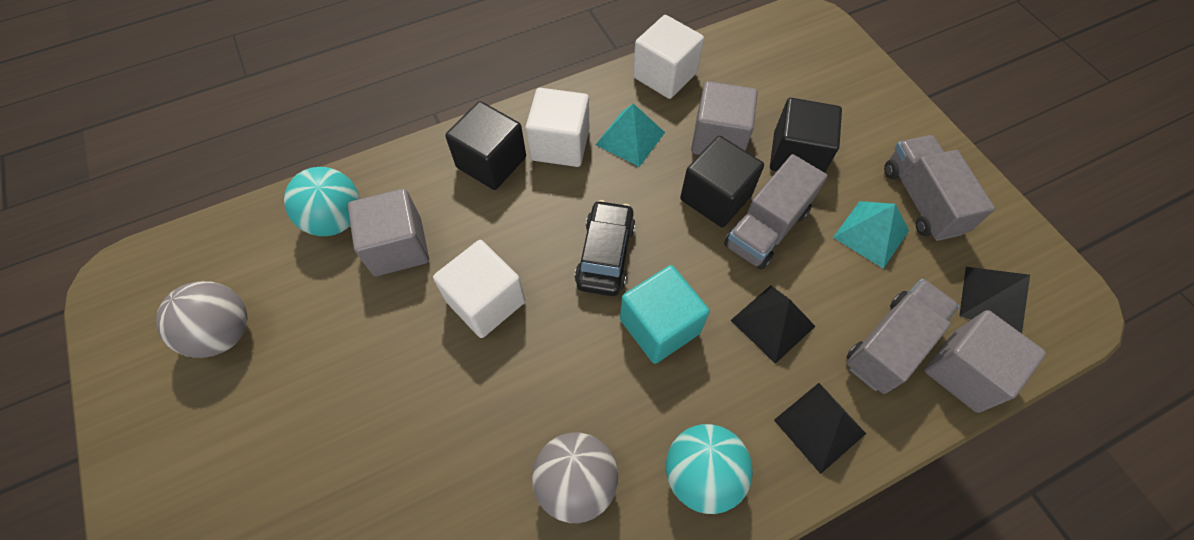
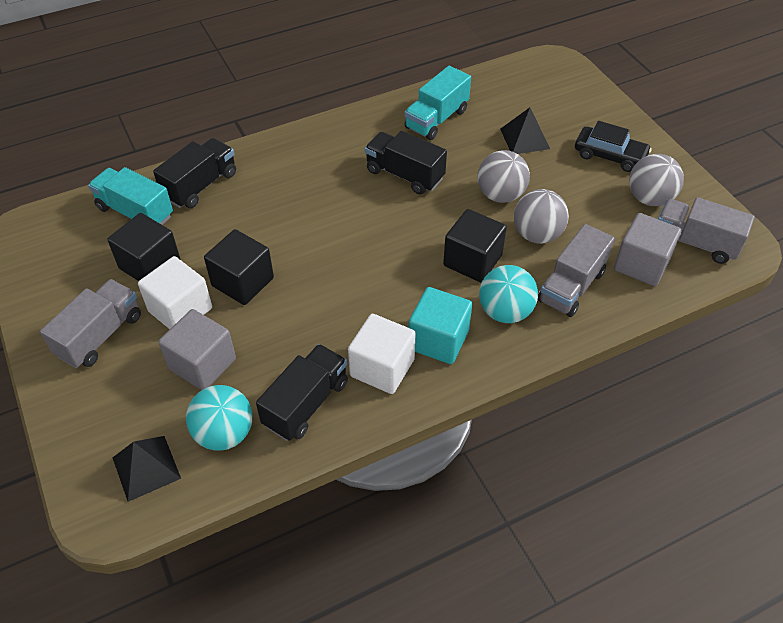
black pyramid: [731,285,815,364] [774,383,866,474] [959,267,1030,333] = 3 -> [112,436,181,502] [500,108,550,154] = 2
black truck: none = 0 -> [153,138,236,208] [256,344,348,441] [365,131,447,194] = 3
grey ball: [156,281,248,358] [532,432,618,523] = 2 -> [478,150,530,203] [514,189,569,244] [629,154,684,206] = 3
grey cube: [348,189,429,276] [691,81,758,155] [924,310,1046,413] = 3 -> [158,309,236,390] [614,213,681,286] = 2
turquoise pyramid: [595,104,665,167] [833,201,909,269] = 2 -> none = 0
turquoise truck: none = 0 -> [88,167,173,225] [404,66,471,140] = 2
white cube: [433,240,525,338] [526,88,589,167] [633,15,704,99] = 3 -> [138,256,212,329] [348,314,416,394] = 2

